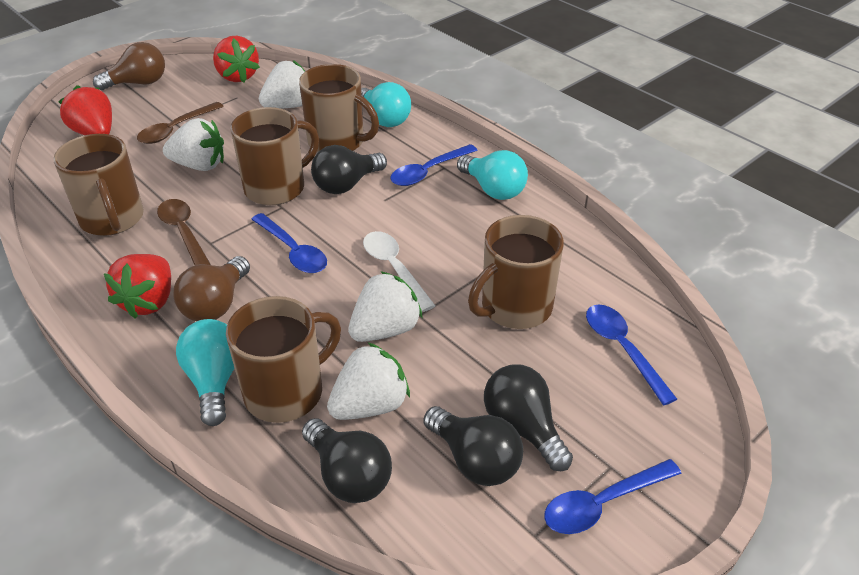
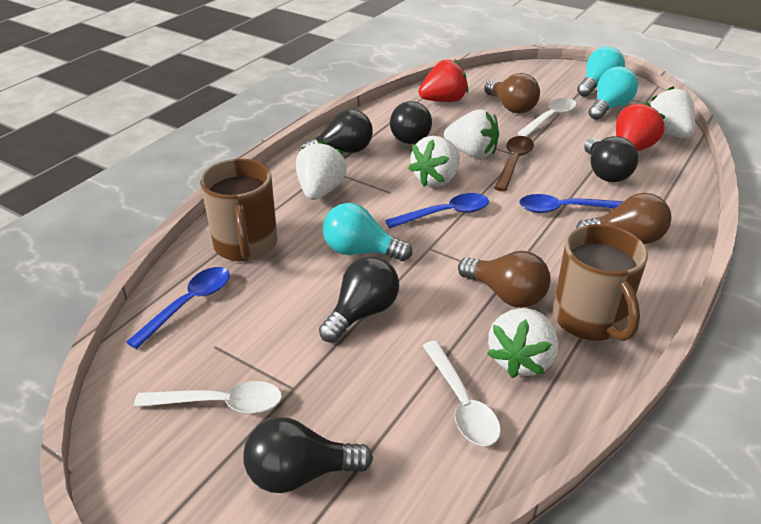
black light bulb: [302,418,392,503] [311,145,387,194] [423,406,523,486] [484,364,573,471] = 4 -> [243,417,373,493] [299,109,373,153] [319,256,399,343] [390,101,432,144] [584,136,639,182] = 5
blue spoon: [251,213,327,273] [390,144,478,186] [544,459,681,534] [586,304,677,405] = 4 -> [126,267,230,349] [385,193,489,228] [520,194,624,213] = 3
brown light bulb: [93,42,165,90] [173,256,250,321] = 2 -> [458,251,551,308] [484,73,540,114] [576,193,672,244] = 3
brown mug: [54,134,144,236] [226,296,341,423] [230,107,319,205] [299,64,379,152] [468,215,564,329] = 5 -> [200,159,277,262] [553,224,648,341] = 2
brown spoon: [137,102,224,144] [157,199,211,265] = 2 -> [494,136,534,191] = 1
red strawberry: [58,85,112,135] [104,254,171,318] [213,36,260,83] = 3 -> [419,59,468,102] [616,102,666,152] = 2
white spoon: [363,231,435,312] = 1 -> [134,381,282,414] [422,341,501,446] [517,98,577,137] = 3
white strawberry: [163,118,224,171] [259,60,305,108] [327,343,410,420] [348,271,423,342] = 4 -> [296,140,347,200] [408,136,460,187] [444,109,499,158] [487,308,558,378] [650,86,695,138] = 5

